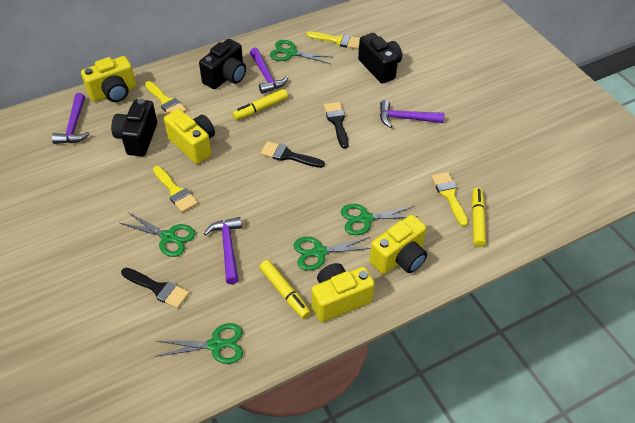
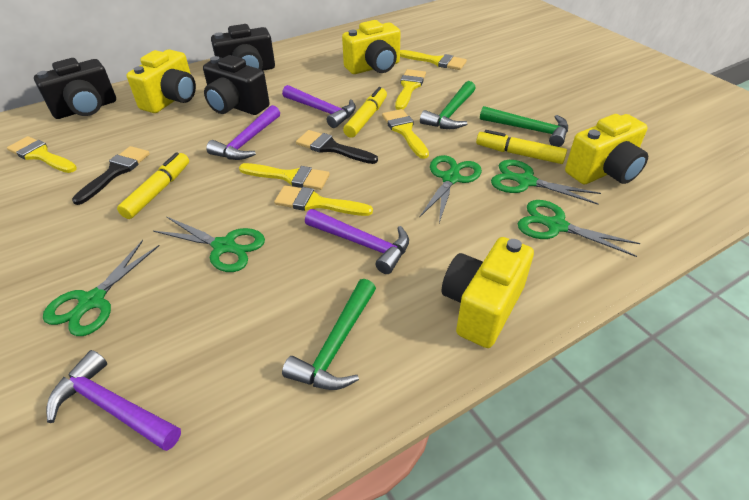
black brush: [121,268,189,309] [261,141,325,168] [324,102,349,149] = 3 -> [72,146,150,205] [296,130,378,164] = 2
green hammer: none = 0 -> [282,279,376,390] [420,81,476,129] [480,106,568,147] = 3
yellow brush: [145,81,187,114] [153,166,198,213] [306,31,360,49] [431,172,468,227] = 4 -> [7,136,77,173] [239,163,330,190] [274,185,373,216] [382,109,429,159] [395,69,426,110] [400,50,467,70] = 6

